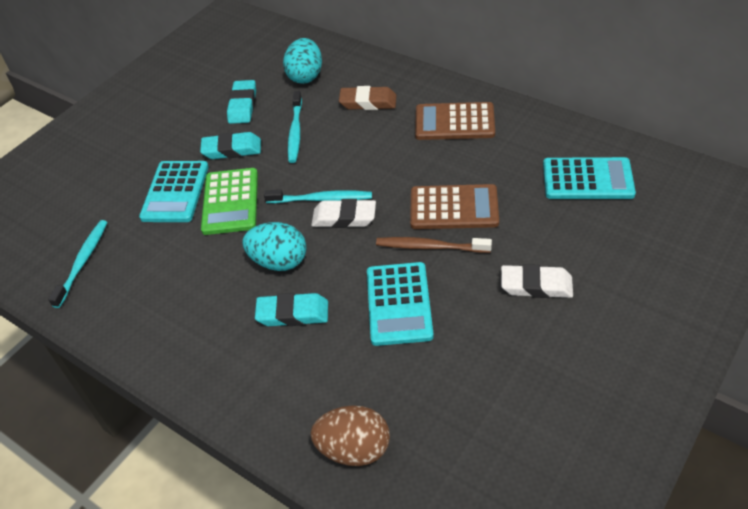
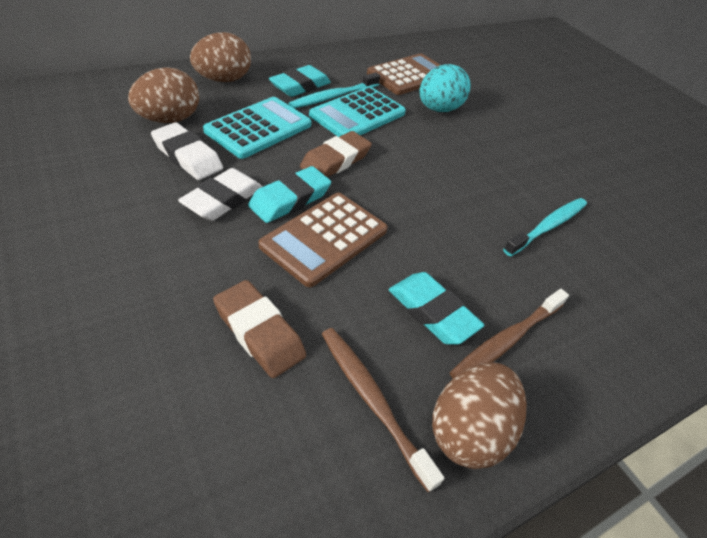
brown egg: [311,405,390,466] = 1 -> [128,67,199,123] [190,32,251,82] [432,362,527,469] = 3
brown eraser: [339,86,397,110] = 1 -> [213,280,306,378] [300,131,372,177] = 2
brown toothbrush: [376,237,492,253] = 1 -> [322,328,444,492] [450,289,569,378] = 2
green calculator: [201,168,258,235] = 1 -> none = 0
turquoise calculator: [139,161,209,222] [367,262,434,346] [543,157,636,199] = 3 -> [203,97,312,159] [309,86,406,137] = 2
turquoise egg: [242,222,307,271] [283,38,322,84] = 2 -> [419,64,471,112] = 1
turquoise toothbrush: [48,220,107,308] [264,190,372,203] [288,91,302,163] = 3 -> [288,73,380,108] [503,198,587,256] = 2

